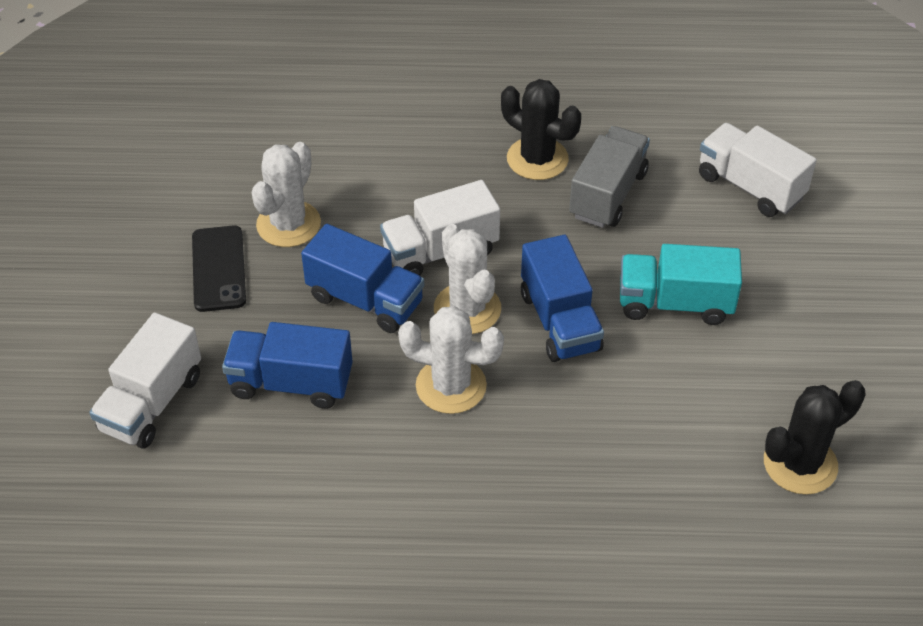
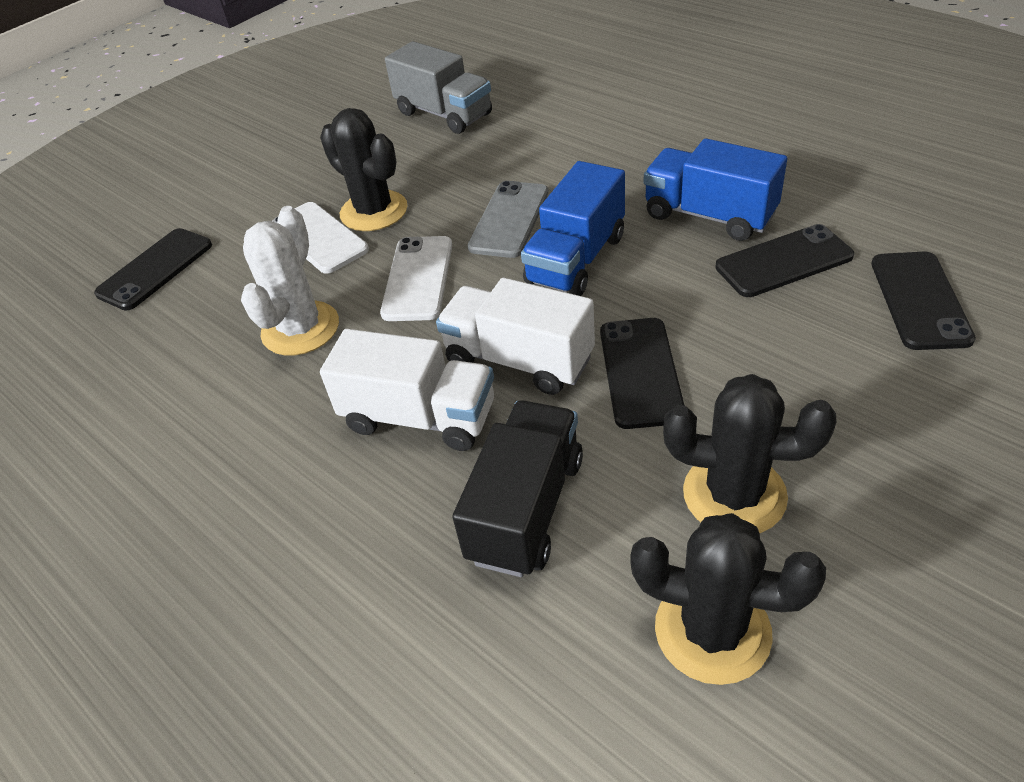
black cactus: [501,79,581,180] [764,380,866,495] = 2 -> [320,108,408,231] [631,513,826,685] [663,374,837,533] = 3
black phone: [192,226,246,312] = 1 -> [94,228,212,311] [600,318,685,429] [715,224,854,297] [871,252,976,350] = 4
black truck: none = 0 -> [452,400,583,577] = 1
blue truck: [222,322,353,409] [301,224,424,333] [521,235,604,362] = 3 -> [521,161,625,296] [644,138,787,241] = 2
grey phone: none = 0 -> [467,181,549,258] = 1
turquoise truck: [620,244,742,325] = 1 -> none = 0
white cactus: [252,142,321,247] [398,306,504,414] [434,224,501,334] = 3 -> [241,206,339,356] = 1
white phone: none = 0 -> [273,202,369,274] [380,236,452,321] = 2
white truck: [89,313,201,449] [380,180,500,276] [699,123,817,217] = 3 -> [320,329,494,451] [436,278,595,395] = 2

